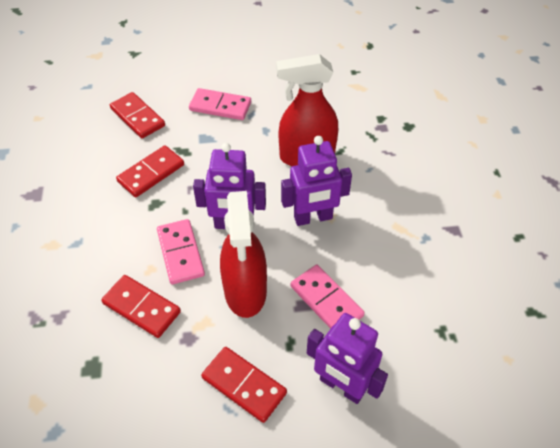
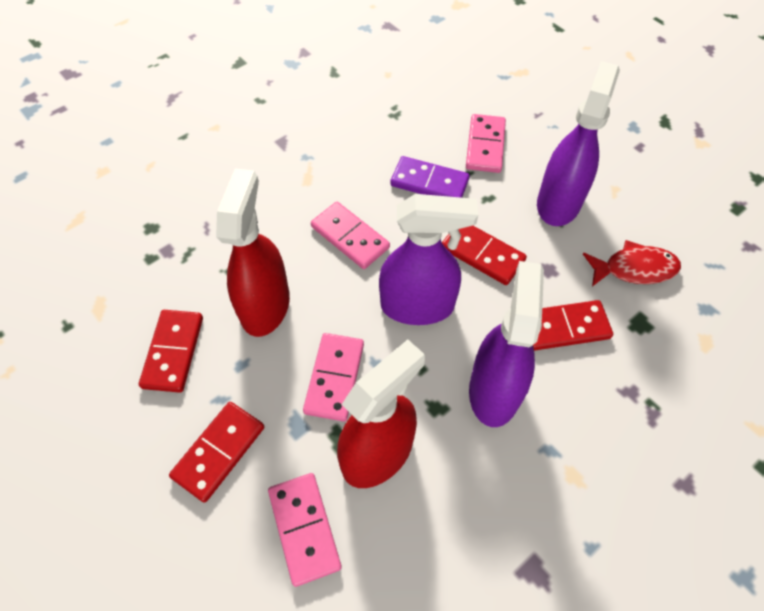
pink domino: [157,219,205,284] [189,88,251,120] [291,265,365,329] = 3 -> [268,473,342,587] [303,333,364,422] [311,202,390,269] [466,114,506,173] = 4
purple domino: none = 0 -> [390,156,470,198] = 1
purple robot: [193,143,266,229] [281,136,352,226] [307,313,388,404] = 3 -> none = 0
purple spray bottle: none = 0 -> [379,194,478,325] [469,261,544,427] [537,61,620,226] = 3
red fish: none = 0 -> [583,240,681,287] = 1

